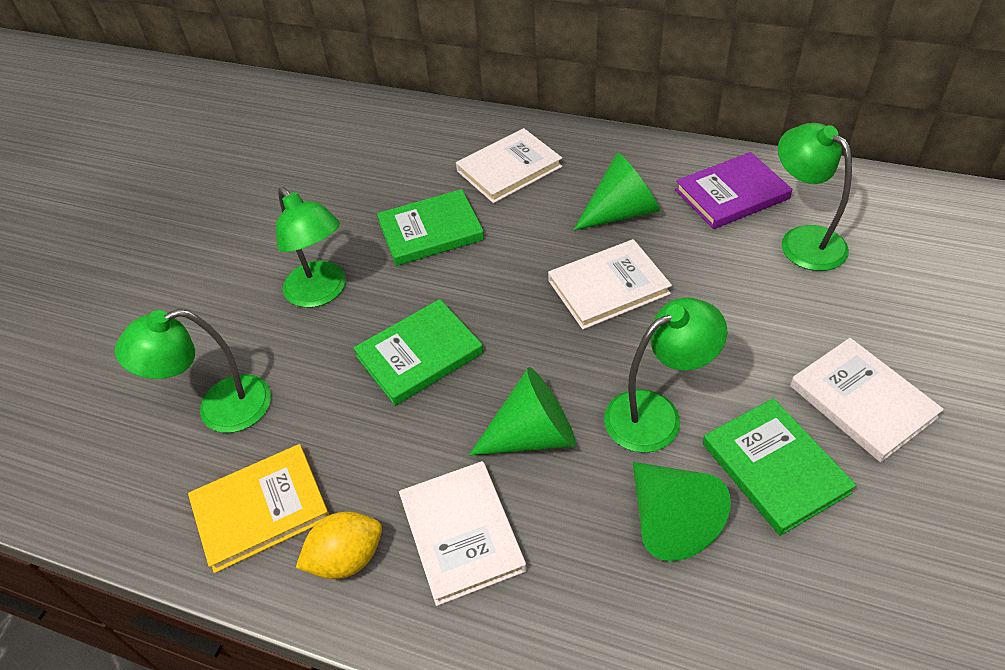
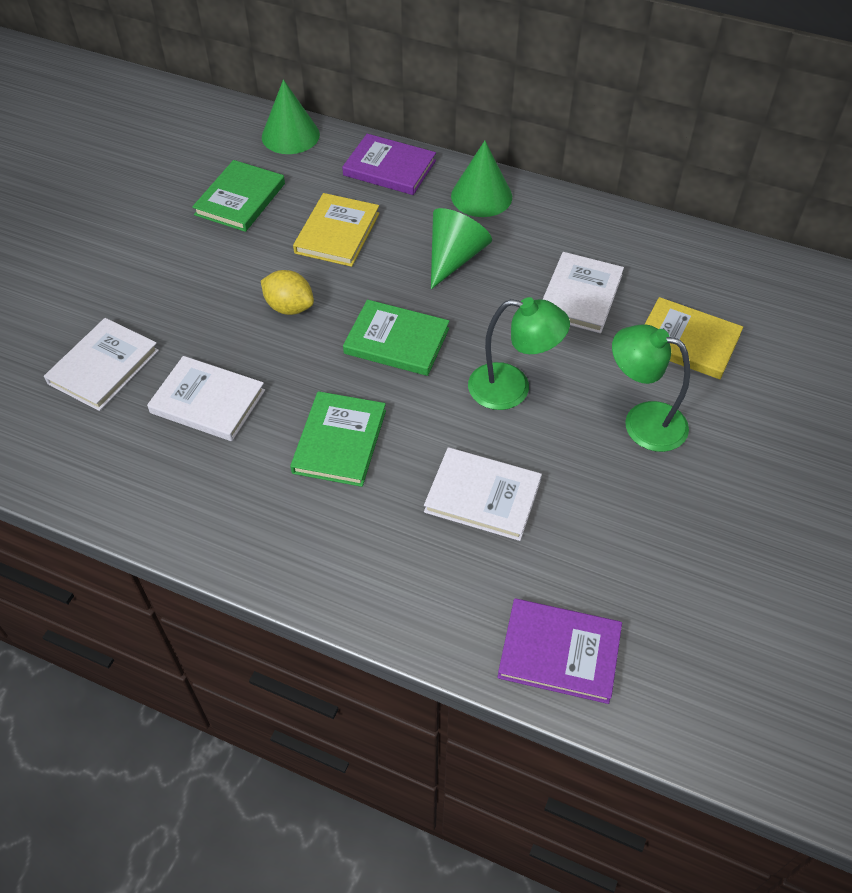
green lamp: [115,309,271,433] [276,187,346,308] [604,298,727,453] [778,123,852,271] = 4 -> [468,297,570,410] [612,324,690,452] = 2
purple book: [675,152,792,229] = 1 -> [342,134,436,195] [497,599,622,704] = 2
yellow book: [188,444,329,573] = 1 -> [293,193,380,267] [644,297,743,379] = 2

